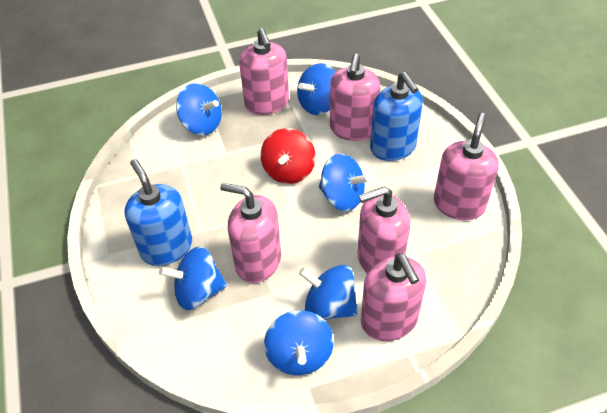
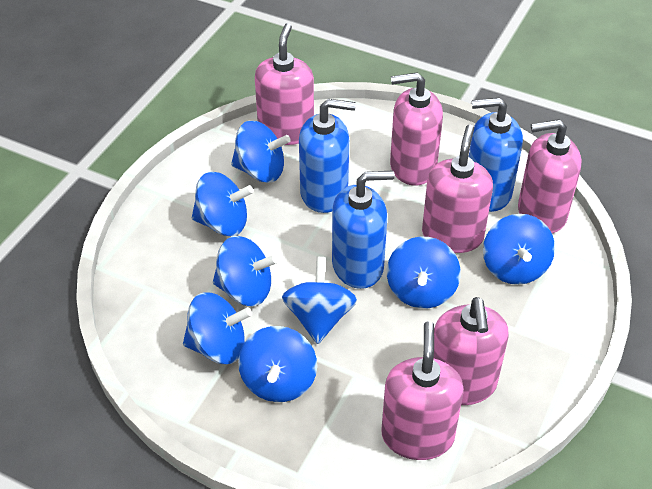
blue soap dispenser: [124,159,192,266] [370,72,423,161] = 2 -> [299,99,356,213] [332,171,395,289] [469,97,523,212] = 3
blue spinning top: [159,246,227,310] [176,83,222,135] [264,310,334,375] [297,63,336,115] [299,265,358,320] [319,154,370,211] = 6 -> [183,292,252,364] [192,172,253,236] [213,236,278,306] [231,121,291,183] [238,326,317,402] [282,257,357,344] [387,237,461,309] [483,214,555,285] = 8
red spinning top: [261,128,316,184] = 1 -> none = 0

